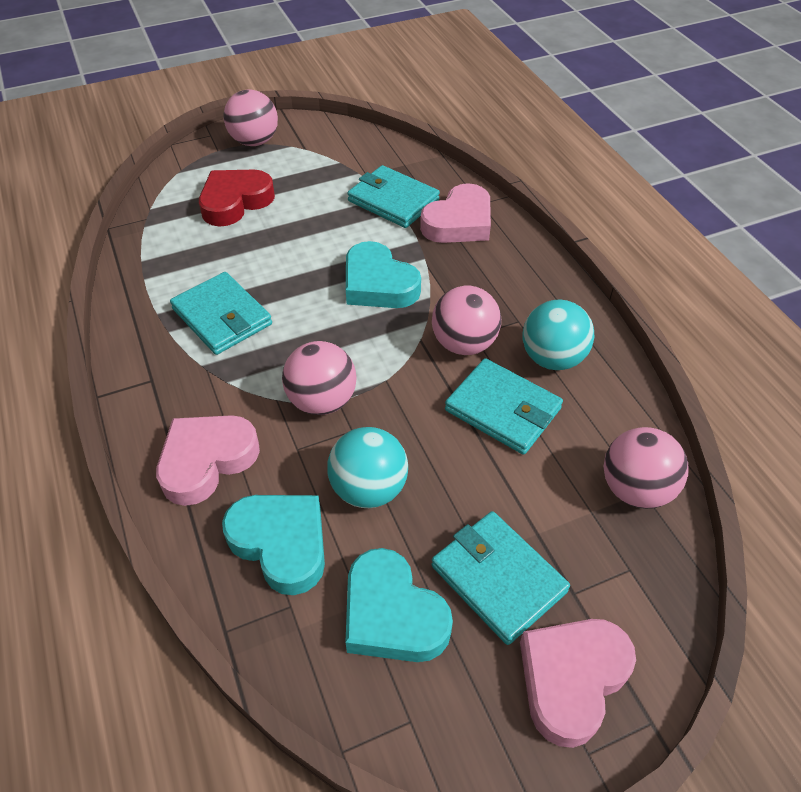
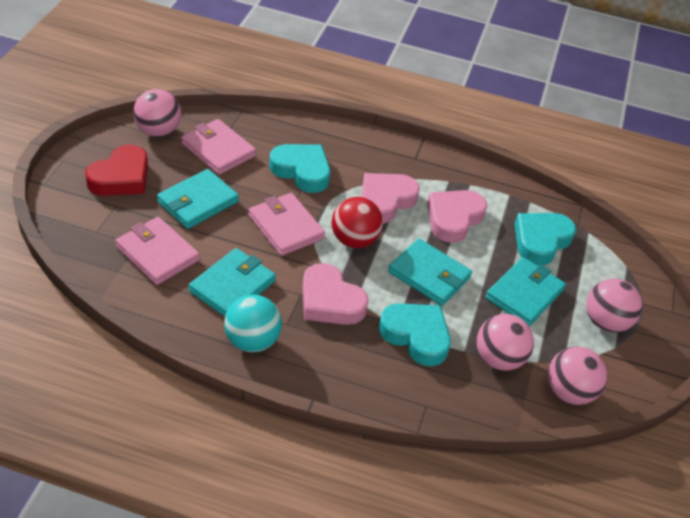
pink wallet: none = 0 -> [115,217,200,285] [181,119,256,175] [249,193,325,256] = 3
red ball: none = 0 -> [332,197,383,248] = 1
turquoise ball: [327,427,408,508] [523,300,594,370] = 2 -> [224,295,282,352] = 1

